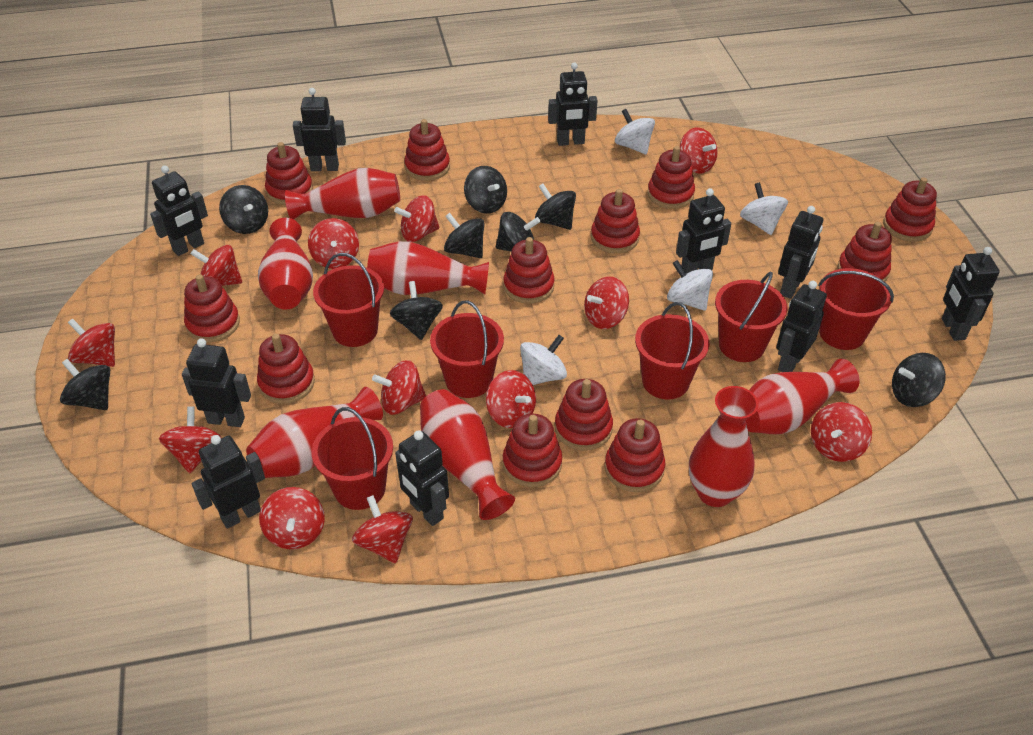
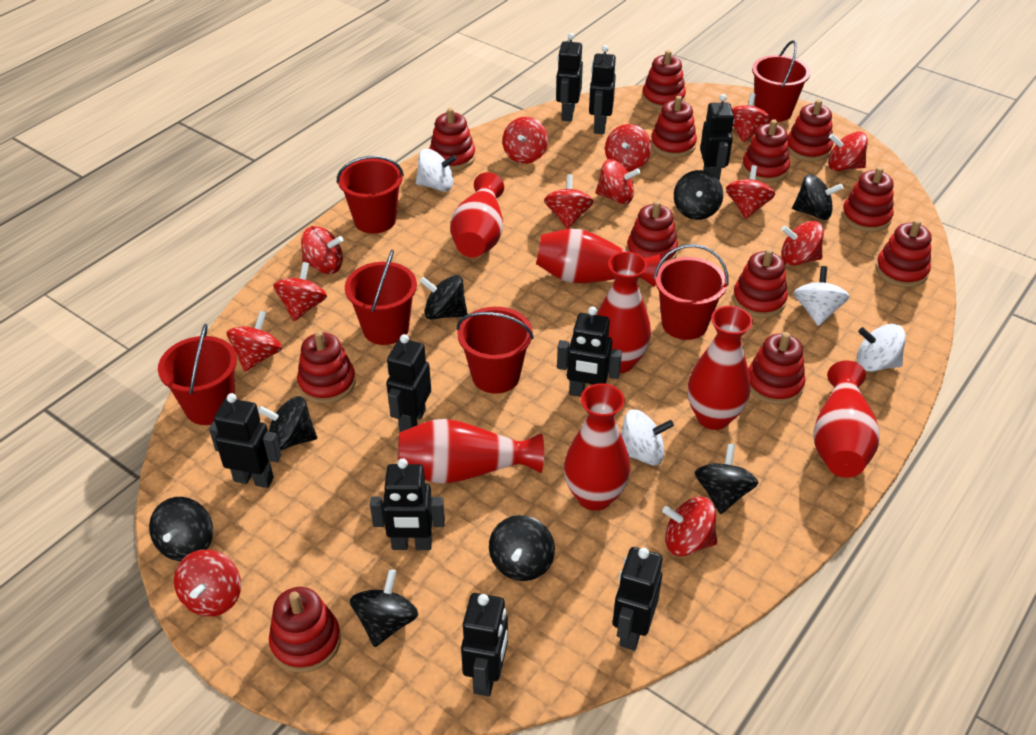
black robot: [150,166,208,256] [182,338,251,427] [192,435,265,529] [293,88,346,171] [395,430,449,526] [548,62,598,146] [676,188,731,274] [776,281,827,372] [778,206,823,299] [942,247,1000,341] = 10 -> [209,393,281,488] [370,458,445,550] [386,334,431,432] [461,593,508,697] [556,33,583,122] [557,307,622,397] [589,45,616,134] [613,547,663,651] [700,94,734,181] = 9
red spinning top: [68,319,115,367] [159,407,221,473] [191,245,242,286] [259,487,325,549] [308,218,359,269] [352,495,413,563] [372,360,426,415] [394,195,440,242] [486,370,536,428] [584,276,629,329] [680,127,718,173] [811,402,872,462] = 12 -> [174,550,241,617] [226,311,282,372] [273,262,327,321] [301,226,343,274] [502,117,548,164] [544,174,594,229] [595,159,641,204] [605,124,651,171] [662,497,717,556] [726,165,775,219] [732,93,771,142] [781,221,824,266] [828,131,868,171] = 13

